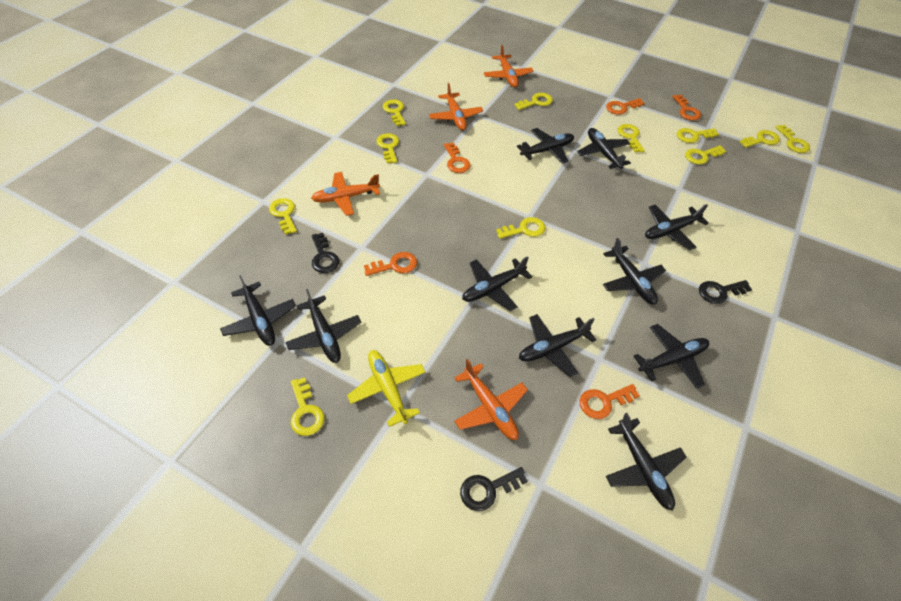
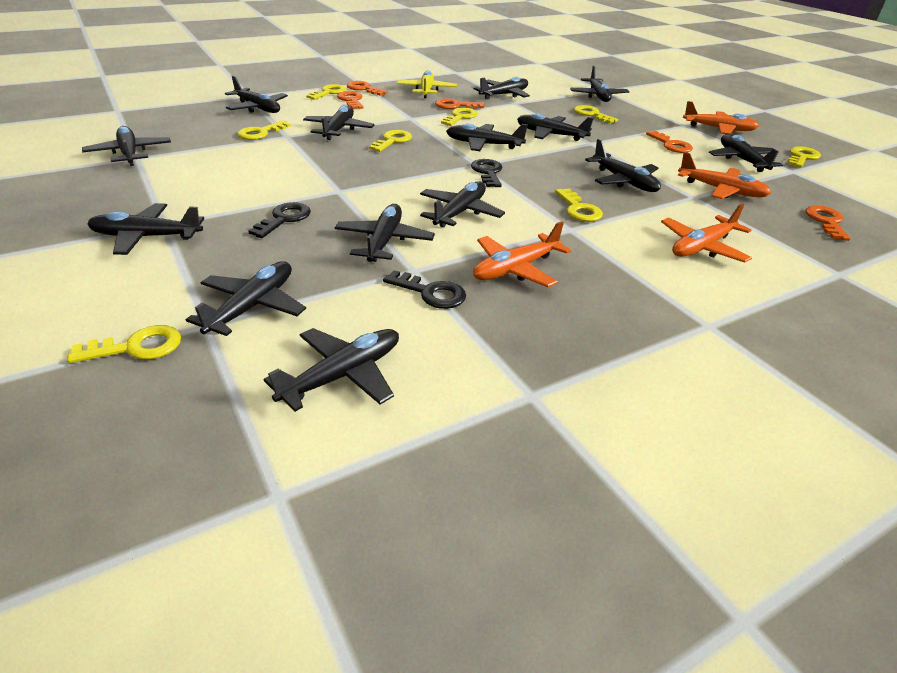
black plane: [220,275,296,346] [286,289,361,363] [462,256,532,311] [517,128,574,164] [519,314,596,377] [577,128,631,169] [603,238,666,304] [606,413,686,511] [634,324,709,389] [645,204,709,250] = 10 -> [82,126,171,166] [87,203,204,255] [186,261,306,336] [225,76,288,113] [263,328,399,412] [303,106,374,140] [335,204,435,262] [420,181,505,227] [446,124,528,151] [474,77,530,99] [517,113,594,141] [570,66,629,102] [585,139,661,192] [709,134,783,172] = 14
yellow key: [269,198,297,235] [291,377,325,436] [376,133,399,164] [383,99,406,126] [496,217,545,239] [515,93,553,110] [618,124,645,153] [677,128,719,143] [685,145,726,164] [740,130,780,148] [776,125,810,153] = 11 -> [67,325,181,363] [237,120,291,140] [306,84,347,100] [369,130,412,152] [441,108,478,126] [555,188,603,222] [574,105,618,123] [788,146,821,168] = 8

